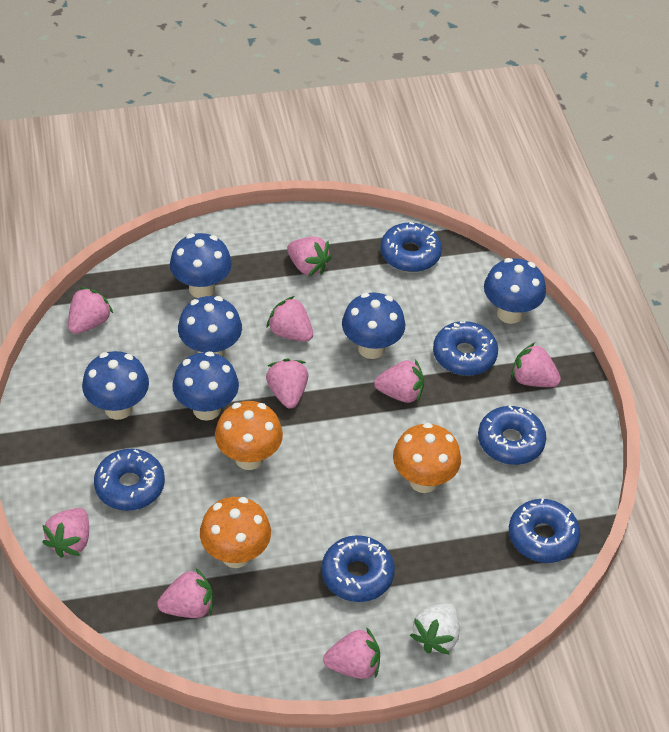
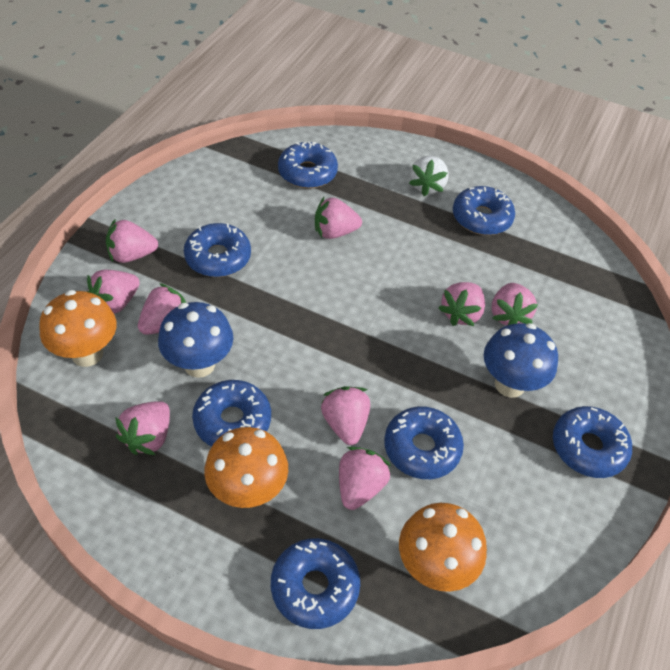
blue donut: [94,449,165,511] [322,535,395,602] [380,222,442,272] [433,321,498,376] [478,405,546,465] [509,499,580,563] = 6 -> [184,223,251,277] [192,380,271,446] [271,538,360,629] [278,142,338,189] [384,406,464,479] [453,186,515,235] [553,406,632,478] = 7
blue mushroom: [82,351,149,420] [170,233,232,298] [172,351,239,421] [178,296,242,357] [342,292,405,359] [484,258,546,324] = 6 -> [158,302,233,378] [484,323,558,398] = 2

